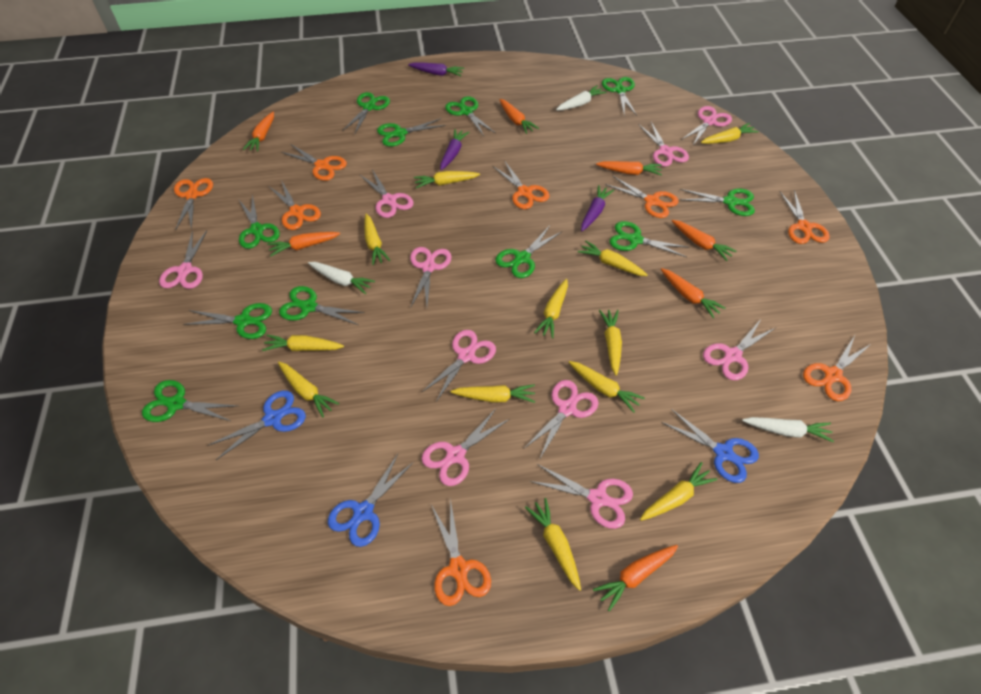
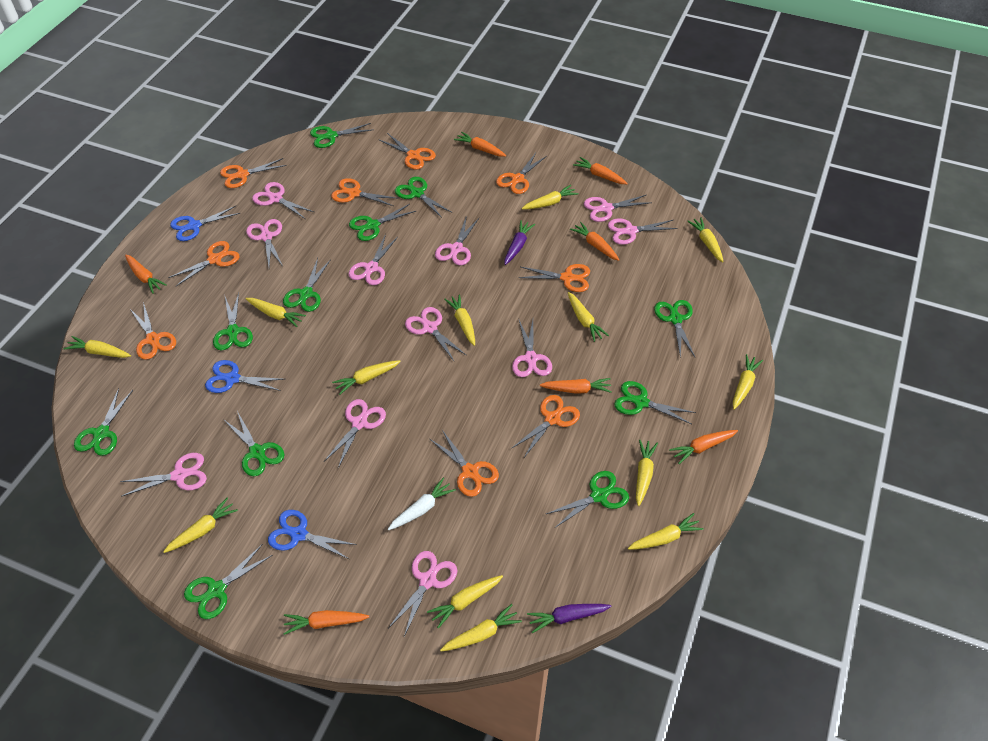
orange scissors: [174,178,213,230] [269,180,321,230] [281,144,347,181] [431,498,491,606] [493,160,550,209] [605,176,679,218] [780,190,830,244] [803,335,871,401] = 8 -> [130,302,176,360] [168,241,240,286] [220,158,287,188] [331,178,397,206] [378,133,436,169] [430,430,499,497] [496,153,547,194] [511,395,580,457] [518,264,590,292] = 9
pink scissors: [159,230,207,289] [359,169,413,218] [410,247,452,306] [422,330,496,402] [422,409,509,486] [524,380,598,460] [530,464,633,529] [639,122,689,167] [681,106,732,145] [703,319,775,380] = 10 -> [120,453,207,497] [246,219,283,266] [252,182,314,219] [324,399,386,468] [348,234,398,285] [388,551,457,637] [405,307,466,361] [435,215,479,265] [512,320,552,377] [584,195,652,222] [608,219,678,245] = 11
purple carrot: [408,62,464,76] [440,129,469,170] [581,185,614,231] = 3 -> [505,220,535,265] [527,604,612,633] = 2
white carrot: [308,262,375,294] [556,85,607,110] [742,417,834,442] = 3 -> [388,478,456,530] = 1
yellow carrot: [262,335,344,351] [278,362,339,418] [364,214,390,265] [414,171,480,188] [451,384,535,403] [525,498,581,591] [534,279,568,338] [569,361,645,413] [578,241,648,276] [599,310,622,376] [640,462,718,521] [701,123,759,144] = 12 -> [63,336,131,358] [163,498,238,553] [246,298,306,327] [332,360,401,395] [427,575,503,629] [440,604,522,651] [444,294,475,346] [522,185,579,209] [568,292,609,342] [628,513,704,550] [636,440,658,506] [687,217,724,262] [733,354,763,410] = 13

